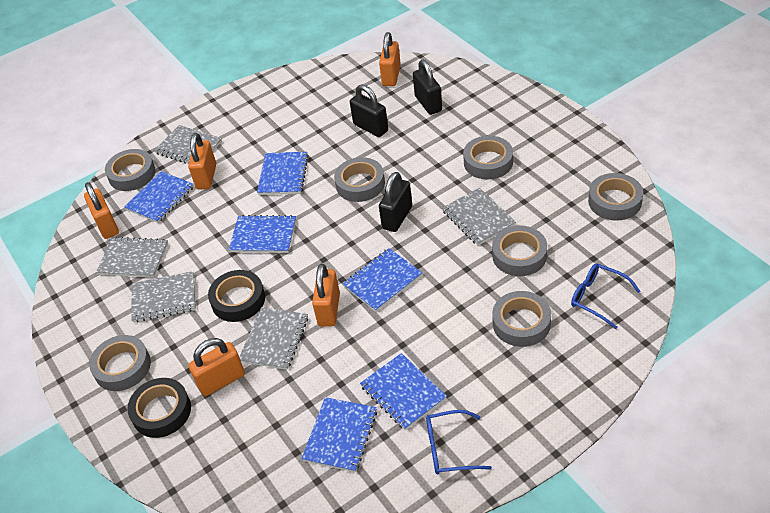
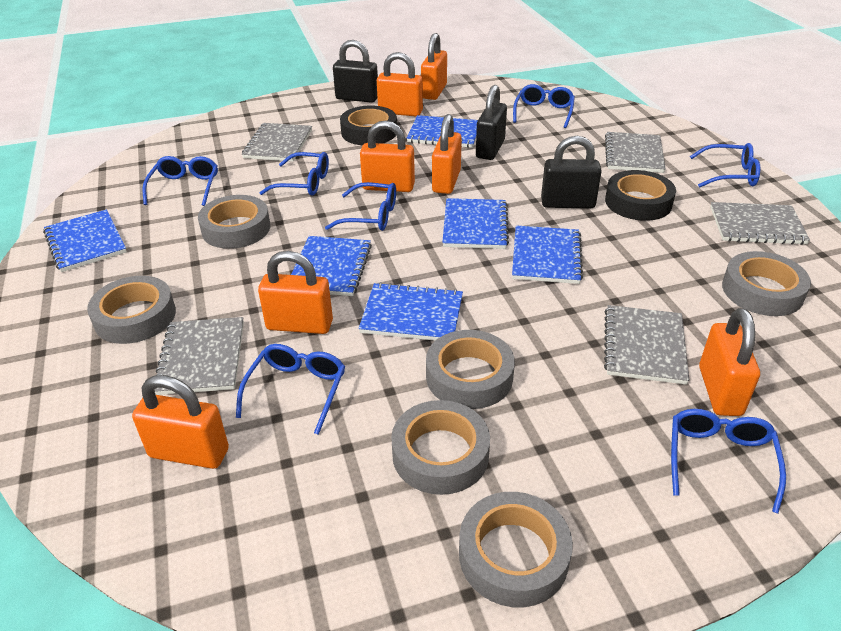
blue glasses: [426,410,492,474] [571,263,641,329] = 2 -> [143,156,218,206] [236,344,345,435] [259,152,329,196] [325,182,396,231] [513,84,575,128] [671,409,786,513] [690,143,760,188] = 7
grey tape: [89,335,151,391] [105,149,156,191] [334,157,385,202] [463,136,513,180] [492,225,547,276] [492,291,551,347] [588,173,643,221] = 7 -> [87,276,176,344] [198,195,270,249] [391,400,490,495] [426,330,515,409] [459,492,573,607] [722,251,811,316] = 6
orange padlock: [84,182,119,239] [188,133,216,190] [188,338,245,396] [312,264,340,326] [379,32,401,86] = 5 -> [132,375,229,469] [258,251,333,334] [360,121,415,192] [377,52,423,117] [421,33,447,100] [432,114,462,194] [699,308,760,416] = 7

